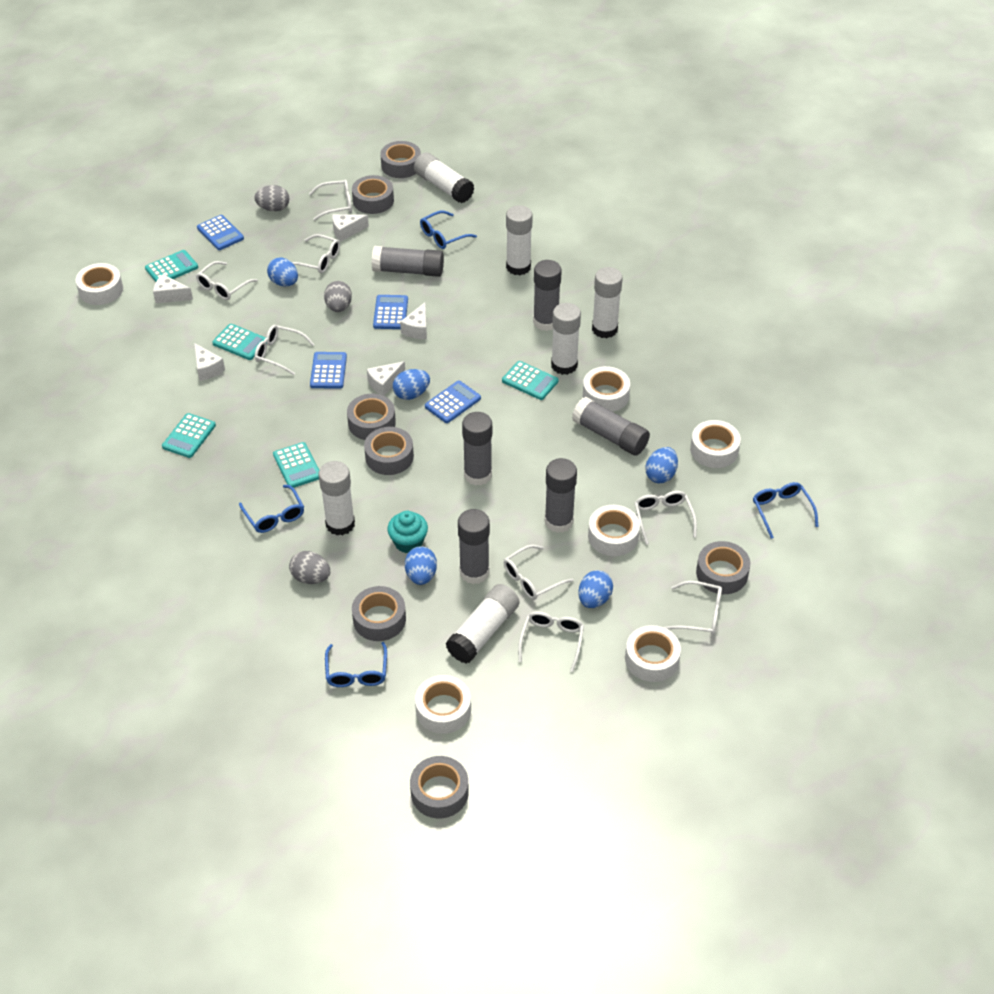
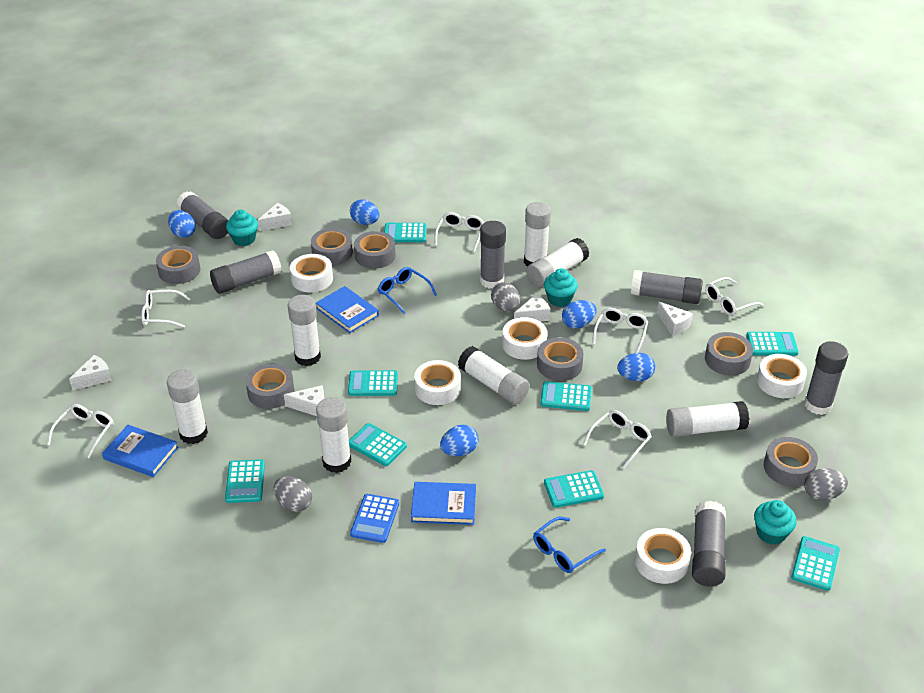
blue book: none = 0 -> [102,425,178,477] [316,286,379,333] [411,482,476,525] = 3
blue calculator: [197,215,244,250] [310,352,347,389] [373,295,408,329] [425,381,481,423] = 4 -> [350,494,399,543] = 1
blue glasses: [239,485,304,533] [325,642,387,687] [420,211,477,249] [753,482,819,539] = 4 -> [378,267,437,314] [533,517,606,573] = 2
turquoise calculator: [145,250,198,282] [162,413,216,458] [212,324,267,360] [273,442,319,488] [502,361,559,400] = 5 -> [225,459,265,503] [348,370,398,396] [349,423,407,466] [384,223,427,242] [540,381,592,411] [544,470,604,508] [746,332,799,356] [791,536,840,591] = 8
turquoise cupcake: [387,511,428,553] = 1 -> [226,210,258,246] [544,268,578,307] [754,500,797,545] = 3
white glasses: [196,261,258,300] [255,325,315,375] [292,234,340,273] [309,179,352,220] [504,545,574,600] [518,611,584,672] [635,491,697,545] [664,581,722,635] = 8 -> [47,404,114,458] [141,290,191,328] [435,212,484,252] [583,410,652,468] [592,308,648,353] [705,277,764,316] = 6
white glue stick: [318,461,355,535] [414,153,474,203] [445,584,520,663] [506,205,533,276] [551,303,581,375] [592,267,623,338] = 6 -> [167,369,208,444] [288,295,321,366] [316,397,351,473] [458,346,530,404] [524,202,551,266] [526,238,589,287] [666,401,749,437] = 7
white tape: [76,263,123,305] [415,675,471,734] [583,366,630,412] [588,505,640,556] [625,625,681,682] [690,420,741,468] = 6 -> [290,254,333,293] [414,360,461,405] [502,317,547,360] [635,528,691,584] [757,354,807,398] = 5

